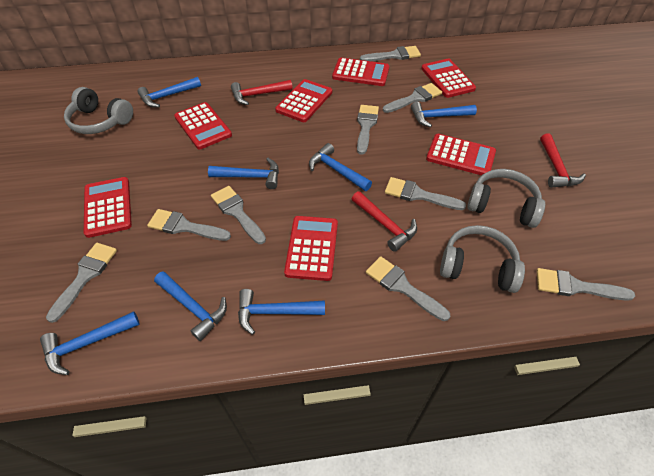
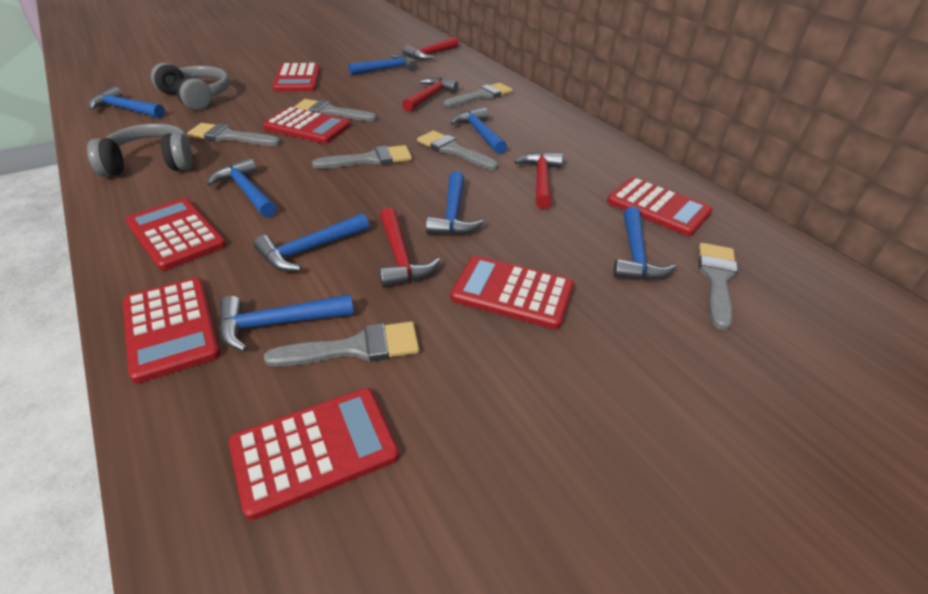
blue hammer: [40,311,140,375] [137,77,201,107] [154,271,227,341] [208,158,279,189] [238,289,325,335] [309,143,372,191] [411,102,477,128] = 7 -> [88,87,165,118] [207,158,277,218] [219,294,354,352] [253,213,369,272] [348,54,417,75] [426,171,484,235] [451,107,507,154] [613,206,676,280] = 8
grey brush: [46,243,117,323] [147,209,231,241] [211,186,266,244] [357,105,379,155] [360,46,421,61] [366,256,450,321] [383,83,442,113] [385,177,466,210] [537,268,635,301] = 9 -> [187,123,280,146] [264,322,419,367] [294,99,377,121] [312,145,412,169] [417,131,498,170] [444,83,513,107] [698,243,738,330] = 7
grey headphones: [64,87,133,134] [440,225,525,293] [467,169,545,228] = 3 -> [87,123,193,177] [151,62,230,110] = 2
red hammer: [231,80,293,105] [352,191,417,252] [540,133,586,188] = 3 -> [379,207,440,287] [402,37,459,60] [402,78,458,112] [514,152,563,209] = 4

